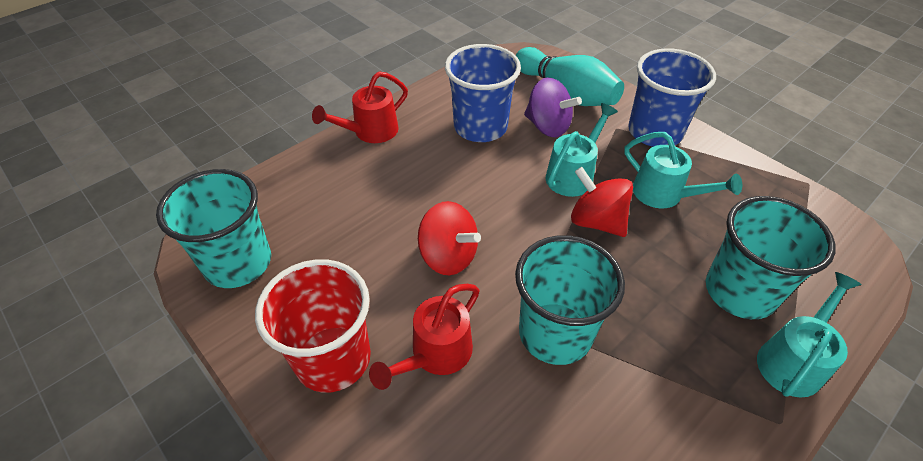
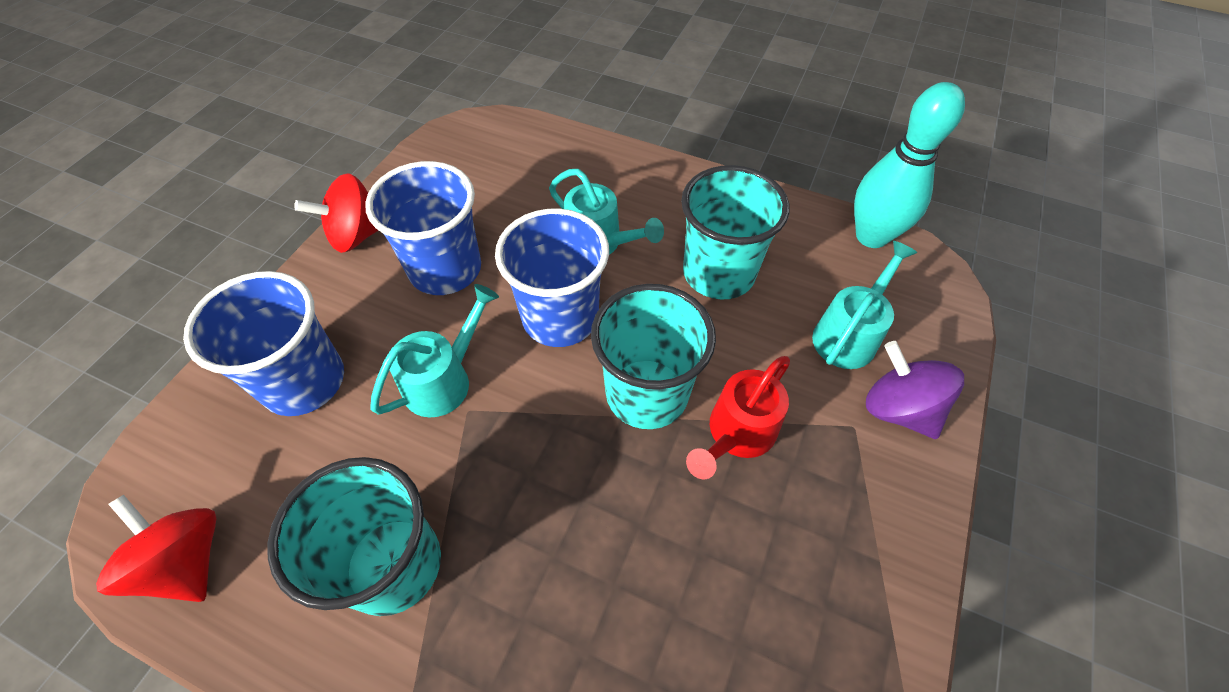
blue cup: [445,44,521,142] [628,48,716,147] = 2 -> [183,271,344,416] [365,161,481,295] [495,209,609,347] = 3
red cup: [255,259,371,393] = 1 -> none = 0
red watering can: [312,71,408,143] [369,284,480,390] = 2 -> [686,356,790,479] = 1

